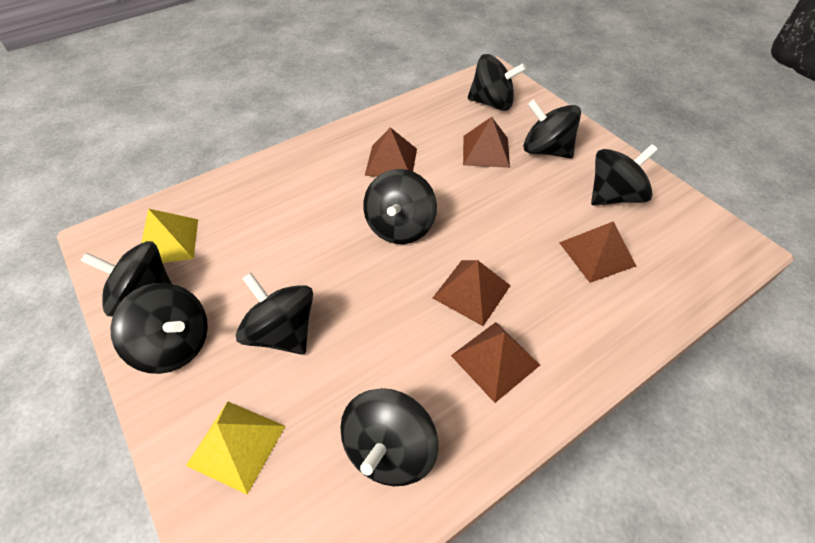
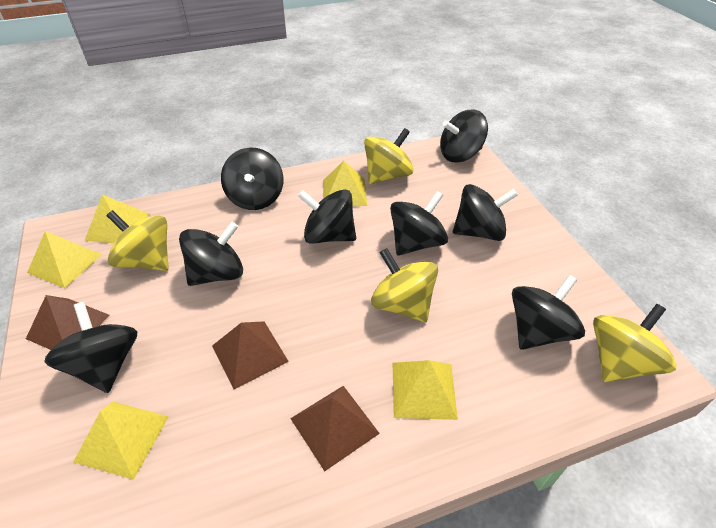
brown pyramid: [365,127,417,177] [433,260,511,326] [451,322,540,403] [463,117,510,168] [559,221,636,283] = 5 -> [26,295,109,350] [212,321,289,389] [290,386,380,471] = 3
yellow pyramid: [141,209,198,263] [186,401,285,495] = 2 -> [27,231,102,288] [74,402,169,480] [85,194,149,243] [323,161,367,206] [393,360,458,420] = 5
yellow spinning top: none = 0 -> [106,210,169,271] [364,128,414,184] [371,248,438,322] [593,304,676,382] = 4

